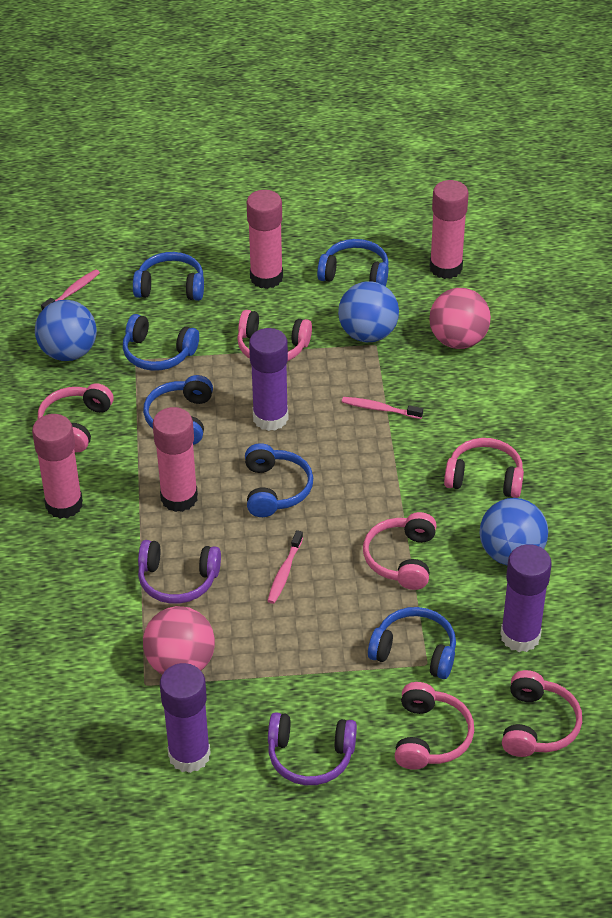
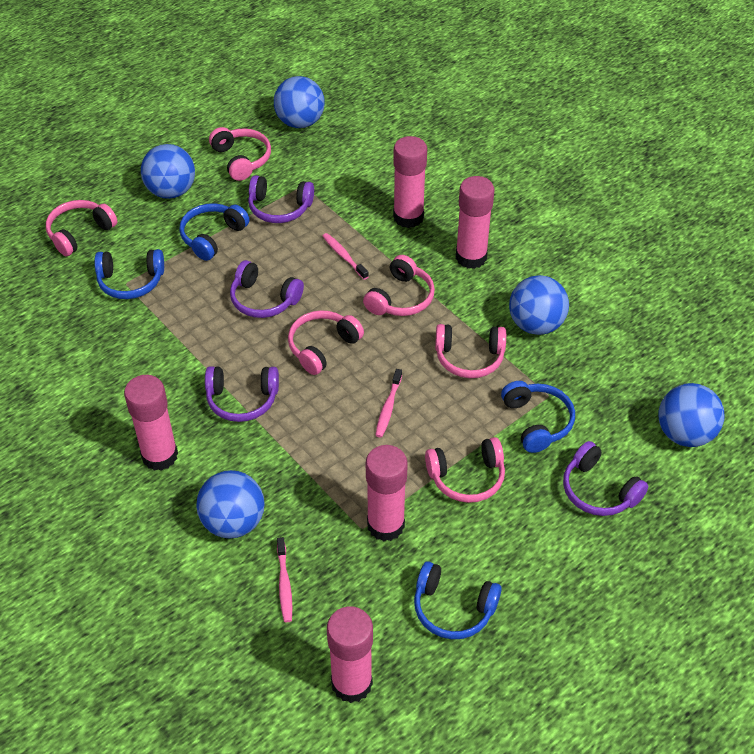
blue ball: [35,300,97,361] [338,281,399,342] [479,498,548,565] = 3 -> [141,144,195,199] [196,470,264,539] [274,76,325,128] [509,275,569,335] [658,383,724,447] = 5
blue headphones: [123,314,199,371] [133,252,204,301] [143,375,213,445] [245,443,313,517] [317,239,389,286] [368,607,456,679] = 6 -> [94,249,164,299] [179,203,250,261] [414,561,502,639] [501,381,575,453] = 4
pink ball: [143,606,215,675] [429,288,491,349] = 2 -> none = 0
pink glue stick: [32,414,83,519] [153,407,198,512] [247,190,283,289] [430,180,469,279] = 4 -> [124,375,178,471] [327,606,373,703] [366,445,408,541] [393,136,427,228] [456,176,495,269] = 5
purple glue stick: [160,663,211,773] [249,328,288,431] [500,544,552,652] = 3 -> none = 0
purple headphones: [138,540,221,604] [268,712,357,785] = 2 -> [205,366,279,422] [230,260,304,318] [248,175,314,223] [563,441,648,516] = 4

